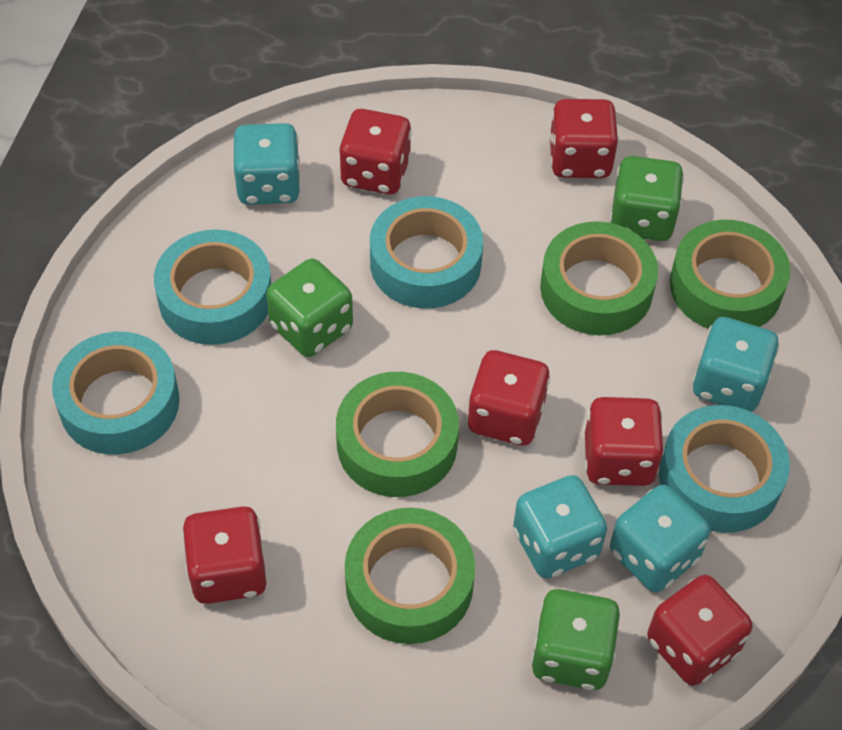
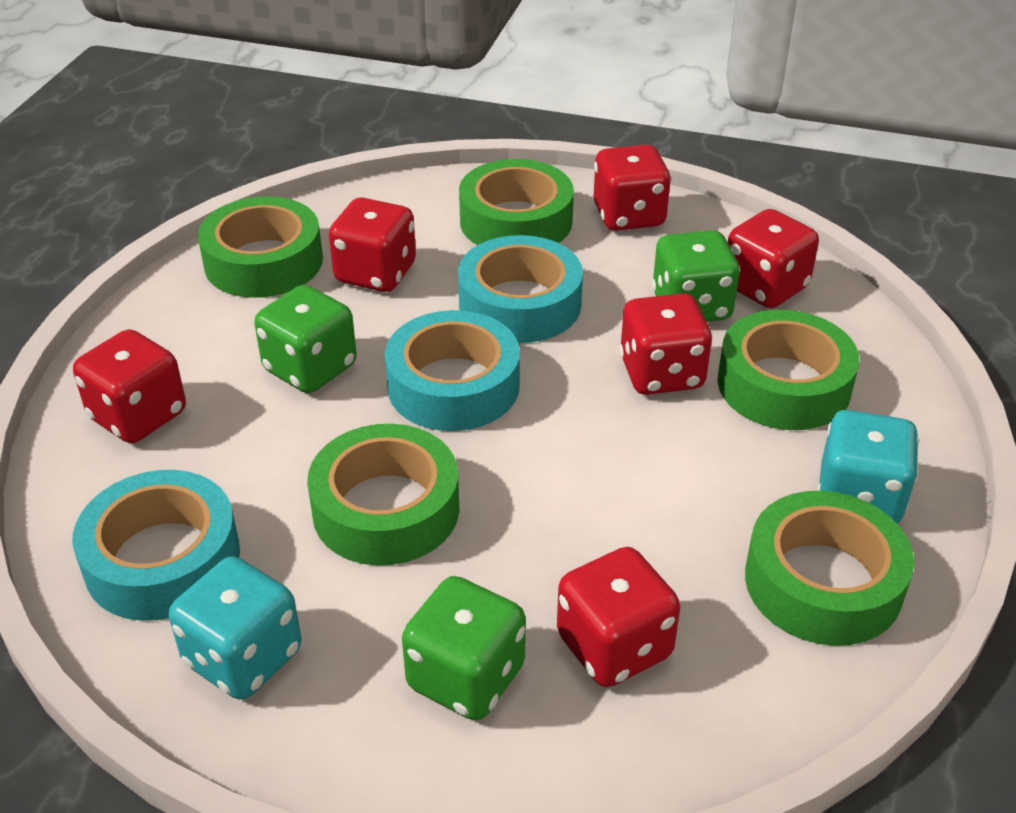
green tape: [336,372,459,497] [345,508,475,644] [540,221,658,336] [670,220,790,329] = 4 -> [198,196,323,298] [307,424,459,566] [459,159,574,245] [718,310,859,430] [745,491,914,646] = 5
turquoise dice: [233,123,301,205] [513,475,607,579] [610,485,710,592] [692,317,779,412] = 4 -> [169,556,302,700] [817,410,919,524] = 2
turquoise tape: [52,332,180,455] [154,229,271,345] [370,196,483,308] [659,405,790,533] = 4 -> [73,470,240,621] [385,310,520,431] [458,235,583,343] = 3

